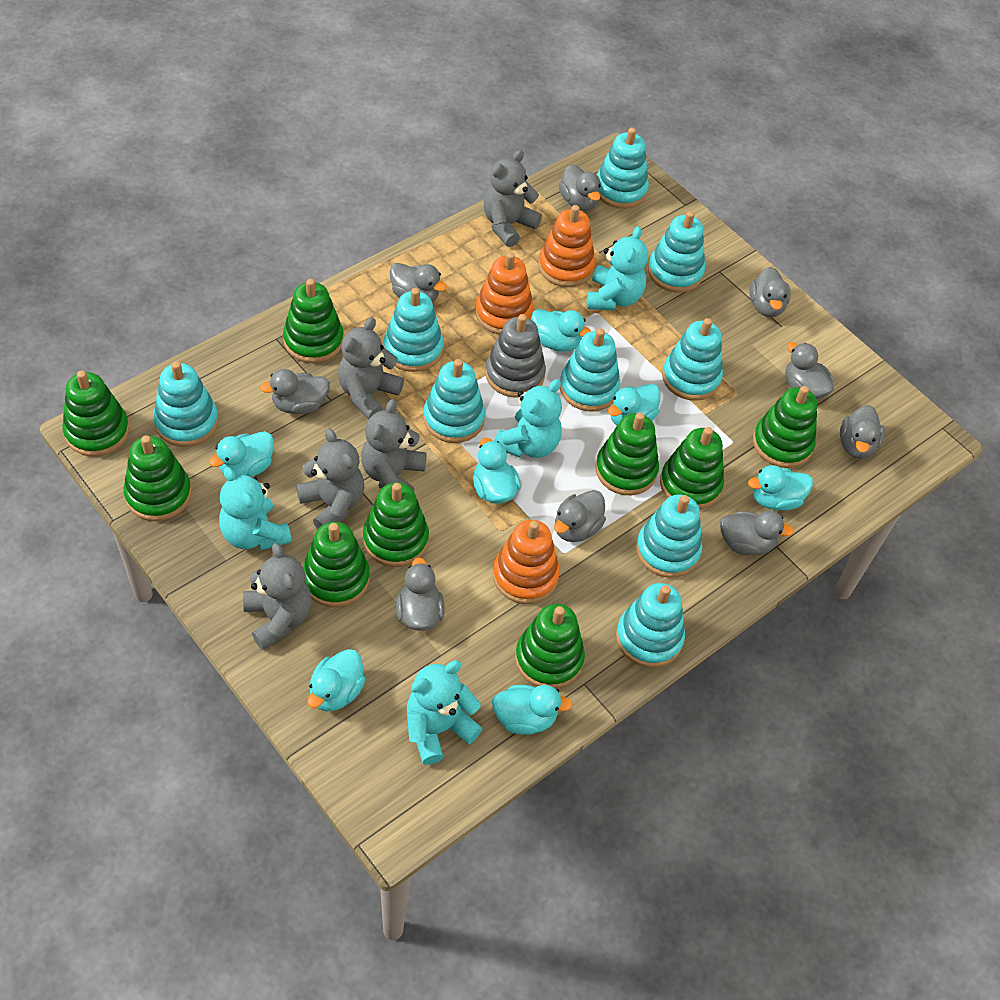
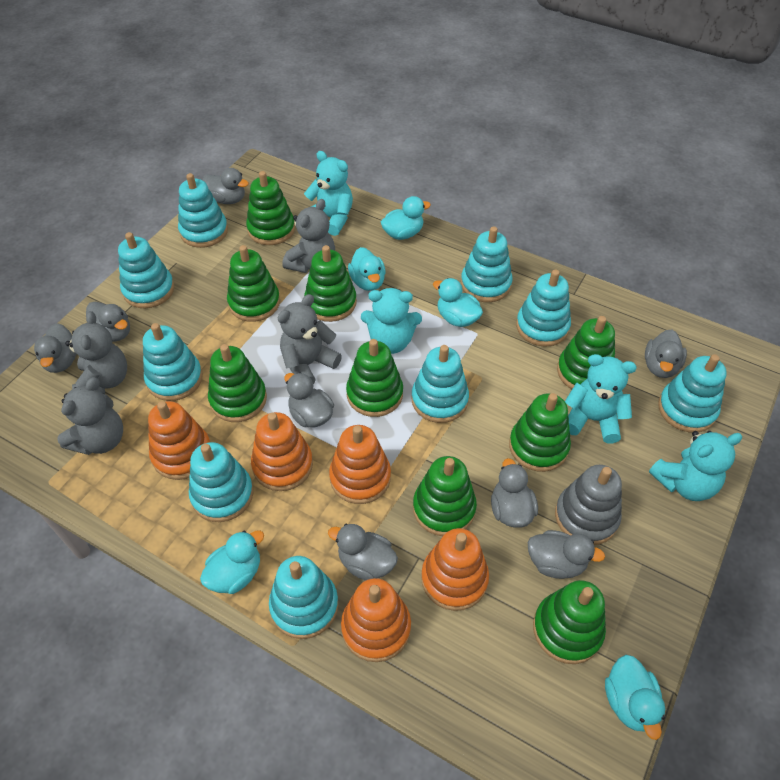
grey duck: [260,369,330,414] [390,263,447,303] [396,557,445,631] [554,490,606,542] [559,164,601,211] [720,510,794,555] [749,267,791,317] [785,342,834,399] [840,405,885,459] = 9 -> [34,323,77,373] [86,302,130,342] [203,168,249,204] [284,372,334,427] [328,524,398,581] [491,458,538,528] [528,530,605,579] [645,329,687,378] = 8
grey teddy bear: [243,543,312,650] [296,428,365,529] [338,317,404,419] [361,399,427,491] [484,150,542,247] = 5 -> [57,377,123,455] [65,311,127,394] [278,294,342,384] [283,199,335,273] = 4
orange stacking toy: [475,252,534,335] [493,520,560,604] [538,205,595,287] = 3 -> [148,401,210,480] [251,412,313,491] [329,425,391,504] [341,578,411,662] [421,528,489,611] = 5
turquoise duck: [209,431,274,477] [307,649,366,711] [473,438,521,504] [492,685,573,735] [531,309,591,352] [608,384,661,425] [748,465,813,511] = 7 -> [200,530,264,594] [348,247,386,291] [381,196,431,240] [433,278,483,327] [605,655,665,740] = 5

